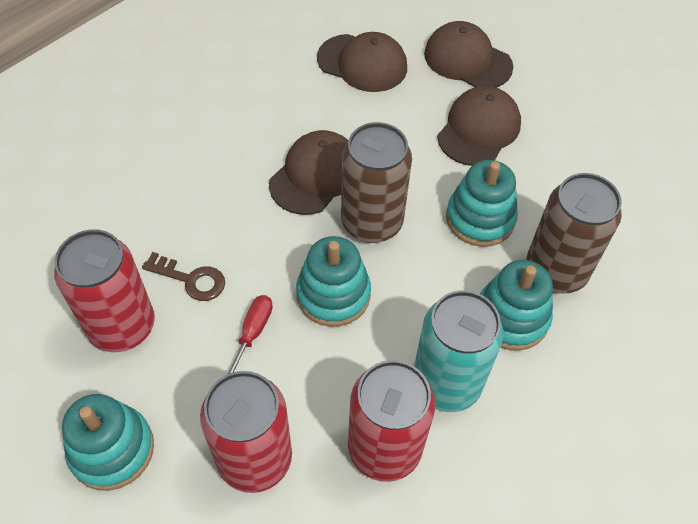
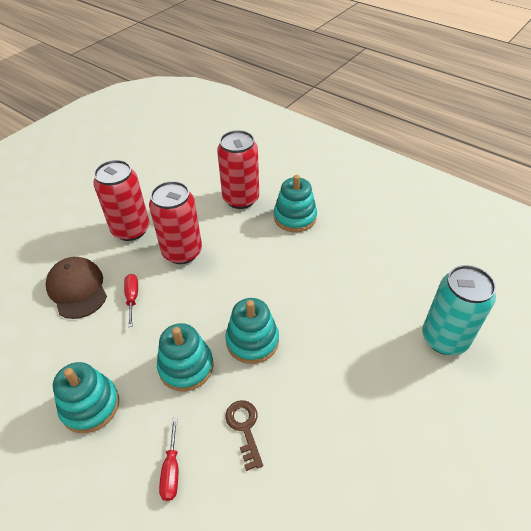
brown can: [341,122,412,243] [526,173,622,294] = 2 -> none = 0
brown cap: [269,130,349,215] [317,32,407,92] [424,21,513,88] [437,86,521,166] = 4 -> [46,257,107,319] = 1
red screwdriver: [226,295,273,375] = 1 -> [124,274,138,327] [159,418,178,501] = 2

